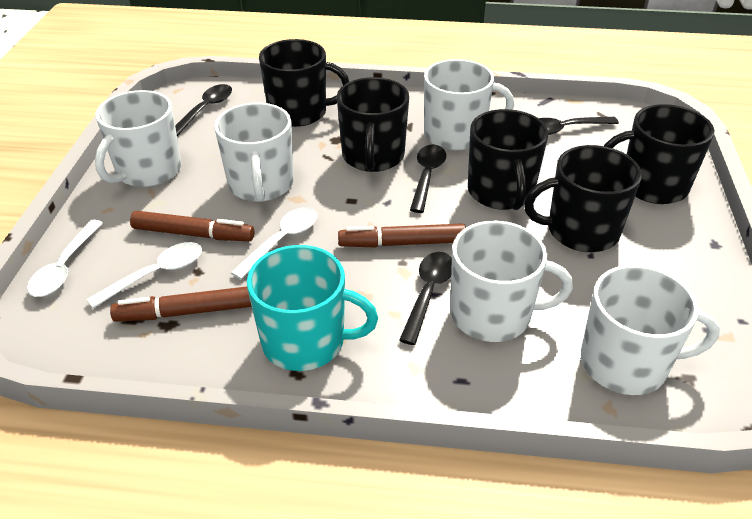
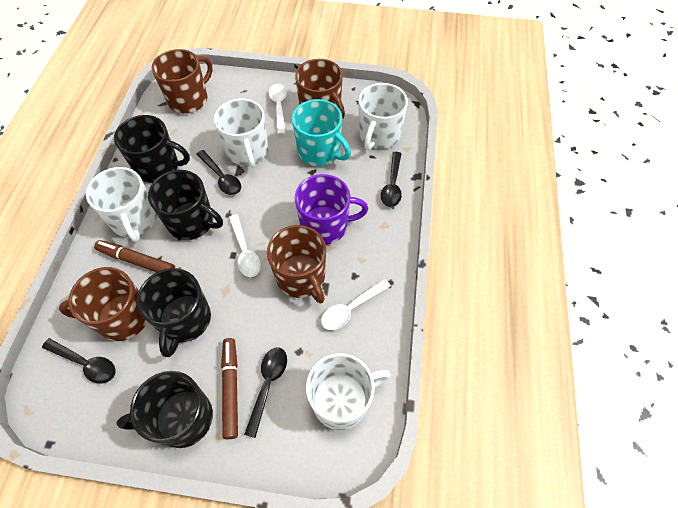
black mug: [259,39,349,127] [337,77,409,172] [468,109,549,210] [524,145,642,252] [604,104,714,204] = 5 -> [114,115,190,183] [116,371,213,448] [137,268,211,357] [148,170,223,240] = 4
brown marker: [110,287,252,322] [130,211,254,241] [338,223,466,248] = 3 -> [94,240,175,272] [221,338,238,439] = 2
brown mug: none = 0 -> [59,267,147,341] [152,49,213,113] [267,225,326,304] [295,59,345,119] = 4
purple mug: none = 0 -> [295,174,368,245] = 1
white mug: [95,90,181,187] [214,103,294,202] [424,59,514,151] [450,221,573,342] [581,265,720,395] = 5 -> [86,167,157,242] [214,98,268,168] [306,353,391,430] [359,83,408,150] = 4

